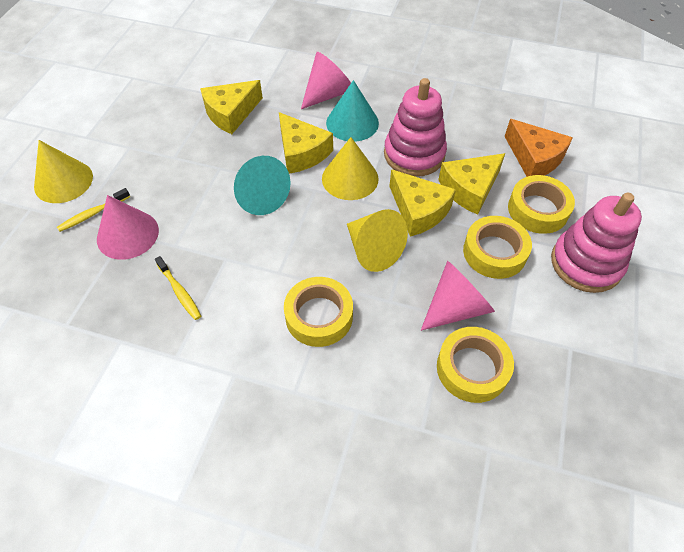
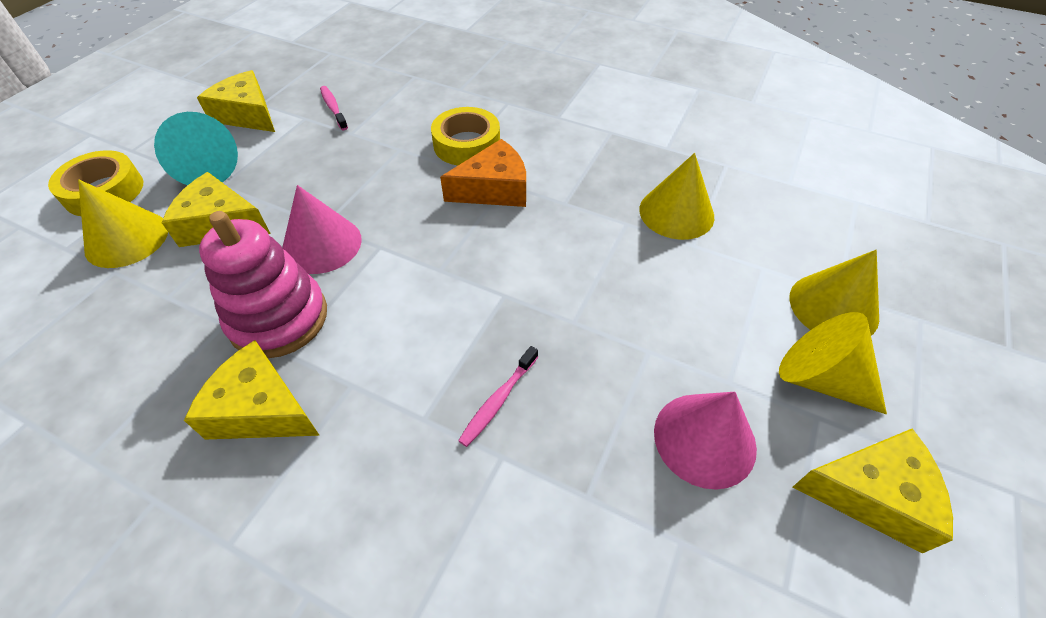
pink cone: [97,195,159,260] [301,52,351,109] [421,261,495,331] = 3 -> [282,185,362,274] [654,392,757,490] = 2
pink stacking toy: [384,78,447,177] [551,193,642,293] = 2 -> [199,211,327,358] = 1
pink toothbrush: none = 0 -> [320,86,348,130] [458,346,538,447] = 2
turquoise cone: [234,156,291,215] [326,80,379,142] = 2 -> [154,112,238,185] = 1
yellow cone: [34,140,93,203] [322,137,378,200] [347,209,408,272] = 3 -> [78,179,168,268] [639,153,714,240] [779,312,887,414] [789,250,879,336] = 4
yellow tape: [284,277,353,347] [437,327,514,403] [463,216,532,279] [508,175,575,234] = 4 -> [48,150,143,216] [431,107,500,166] = 2
yellow toothbrush: [57,188,130,232] [155,256,201,320] = 2 -> none = 0

